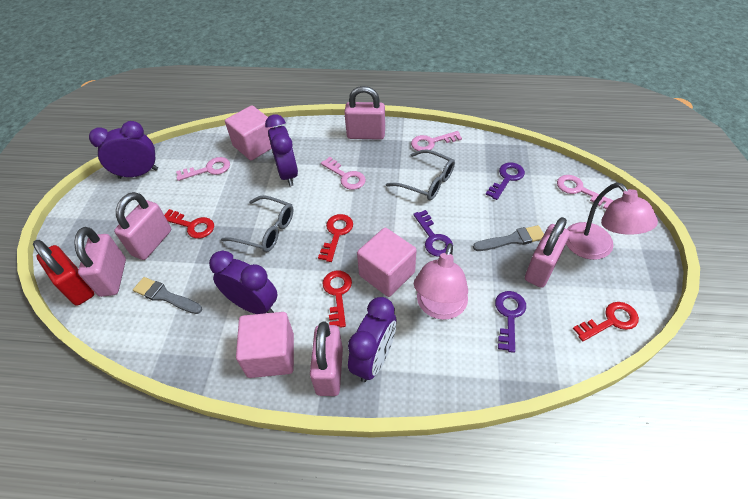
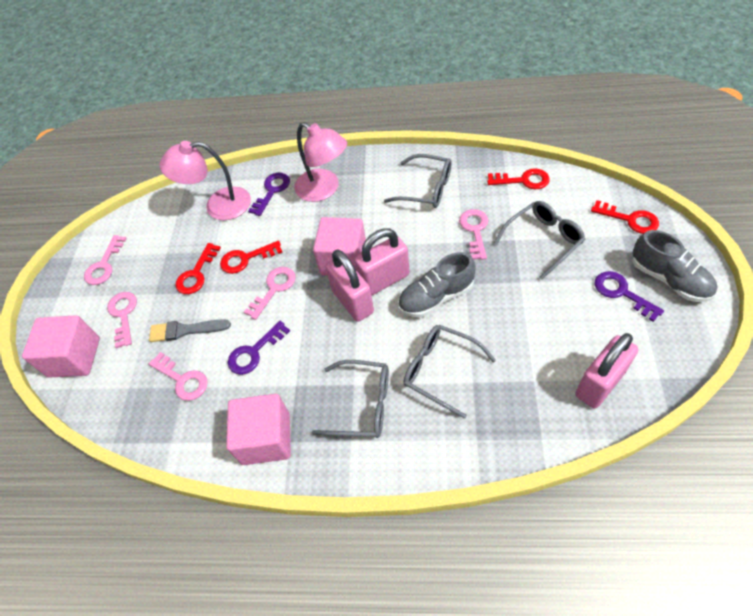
grey brush: [133,277,202,314] [473,225,544,251] = 2 -> [149,319,231,342] = 1
grey glasses: [221,195,294,252] [386,150,455,200] = 2 -> [312,360,389,438] [384,154,452,208] [404,325,496,419] [494,201,585,280] = 4
grey shoe: none = 0 -> [398,252,476,317] [632,230,718,302] = 2
pink key: [176,157,230,181] [321,157,366,190] [411,131,462,151] [557,175,614,210] = 4 -> [84,235,127,285] [107,292,137,348] [149,352,208,401] [244,267,296,320] [459,209,489,260] = 5
pink padlock: [74,227,126,297] [114,192,171,260] [310,321,343,396] [344,86,385,140] [525,217,570,288] = 5 -> [325,249,374,322] [354,228,410,296] [575,333,638,408] = 3
purple clock: [89,121,158,179] [209,250,278,314] [265,114,298,186] [348,297,396,382] = 4 -> none = 0
red padlock: [33,240,94,306] = 1 -> none = 0

